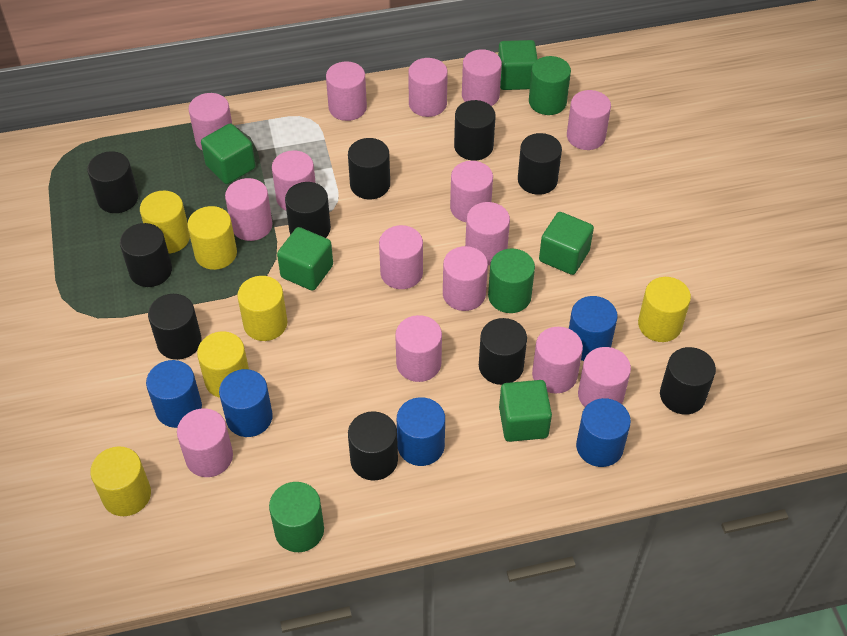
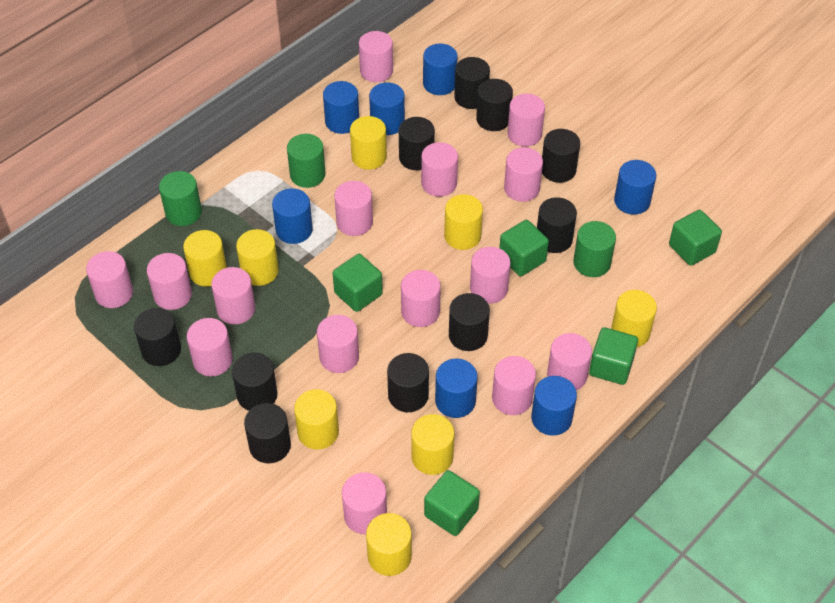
blue cylinder: [146,360,202,428] [219,369,273,437] [397,397,445,466] [569,296,618,361] [576,398,631,467] = 5 -> [272,189,313,244] [323,81,359,134] [369,82,405,135] [423,44,458,95] [435,359,478,418] [531,376,577,436] [614,160,656,215] = 7
yellow cylinder: [90,446,151,516] [140,191,190,253] [187,206,237,270] [197,332,249,398] [237,276,288,341] [638,277,691,342] = 6 -> [183,230,227,286] [236,229,279,286] [294,389,339,450] [350,116,387,170] [366,513,412,576] [411,414,454,475] [444,194,483,250] [611,290,657,347] = 8

